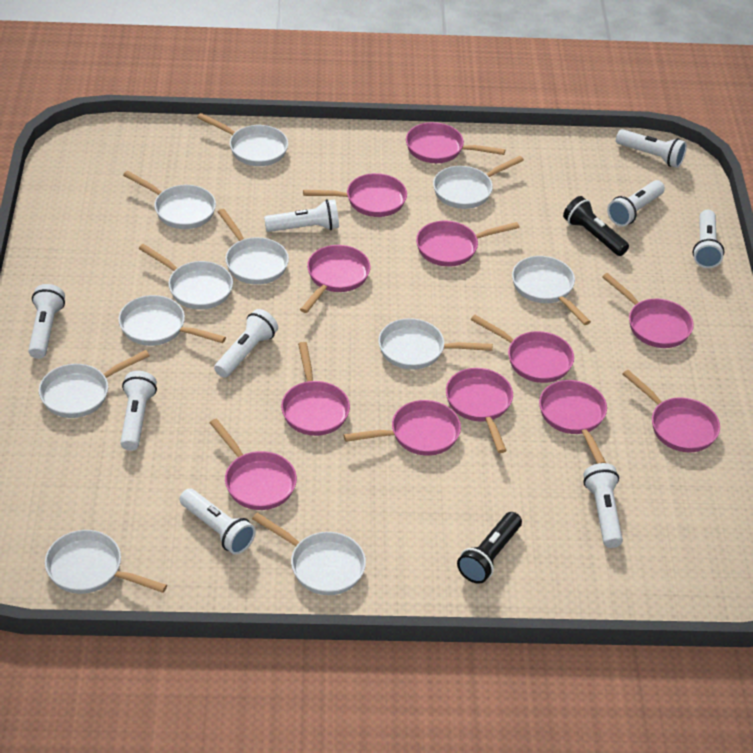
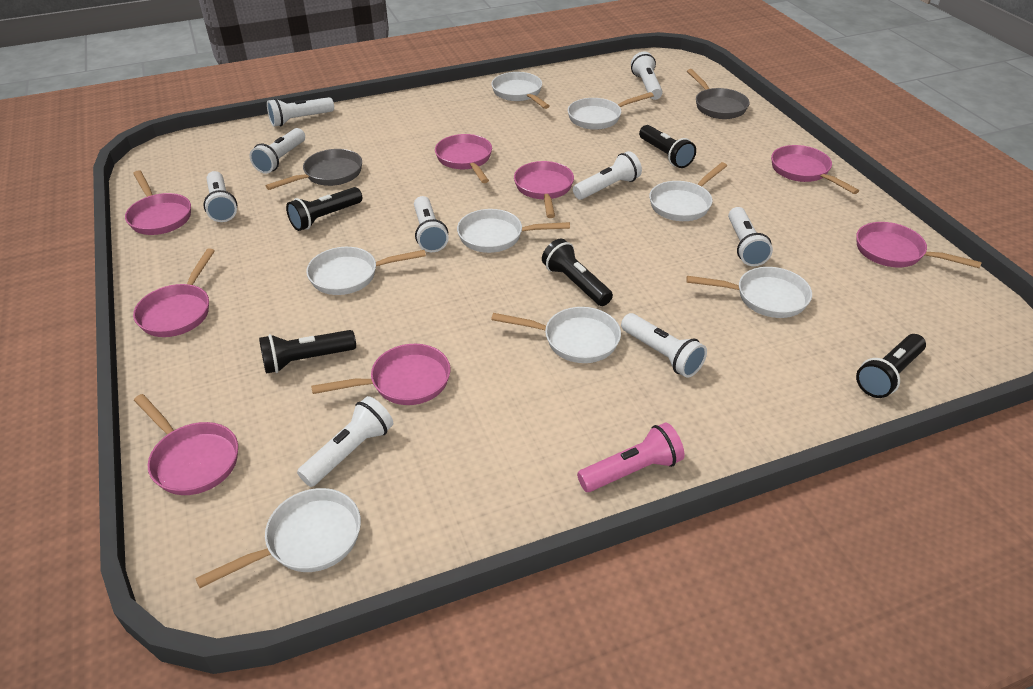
black flashlight: [457,512,522,584] [563,196,629,256] = 2 -> [259,330,356,373] [286,187,362,231] [542,239,613,306] [639,125,696,168] [856,334,926,398] = 5
grey pan: none = 0 -> [266,149,362,190] [687,69,749,119] = 2
pink flashlight: none = 0 -> [577,422,685,492] = 1
pink pan: [210,418,297,510] [281,342,350,436] [300,245,370,313] [303,173,407,217] [344,400,461,456] [406,122,505,163] [416,221,520,267] [446,368,513,453] [471,315,574,383] [539,380,607,464] [602,273,694,348] [623,370,720,452] = 12 -> [125,170,191,235] [133,248,215,337] [134,394,238,495] [311,344,450,405] [435,134,492,183] [514,161,574,218] [771,145,859,194] [856,222,982,268] = 8
white pan: [39,350,150,418] [45,530,167,594] [118,295,226,346] [123,171,216,229] [138,244,233,310] [197,113,288,166] [218,209,289,285] [252,513,366,595] [379,318,493,370] [433,156,524,209] [512,256,591,325] = 11 -> [195,488,361,588] [306,247,426,295] [457,209,570,253] [491,72,550,109] [491,307,621,363] [568,92,654,130] [649,162,727,221] [686,267,812,318] = 8

